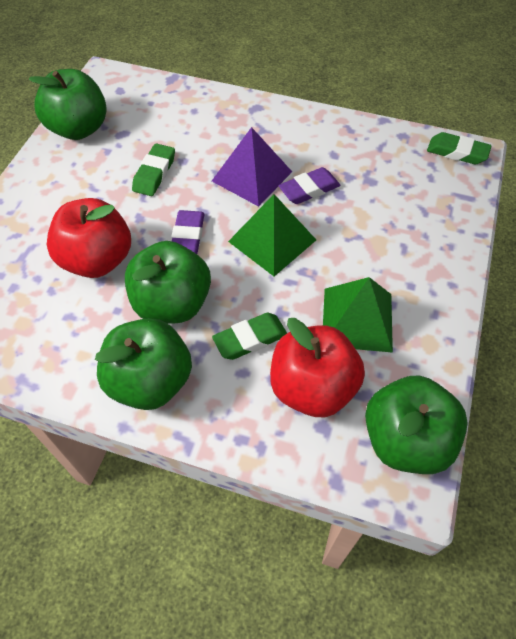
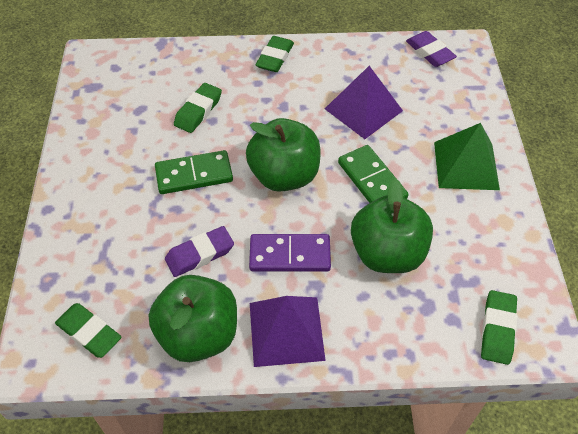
green apple: [29,69,107,140] [95,318,192,410] [125,241,211,324] [365,375,468,474] = 4 -> [149,275,237,362] [246,118,321,192] [351,178,433,273] = 3
green domino: none = 0 -> [155,150,233,194] [338,145,409,203] = 2
green eraser: [132,143,175,196] [212,313,287,360] [427,132,492,165] = 3 -> [55,303,121,358] [174,83,222,133] [256,36,294,72] [481,290,518,365] = 4
green pyramid: [228,194,316,276] [323,277,393,353] = 2 -> [434,123,500,190] = 1
purple domino: none = 0 -> [249,234,331,272] = 1
purple pyramid: [212,127,292,207] = 1 -> [250,296,326,367] [325,66,403,139] = 2
red apple: [47,198,131,278] [270,318,365,417] = 2 -> none = 0

